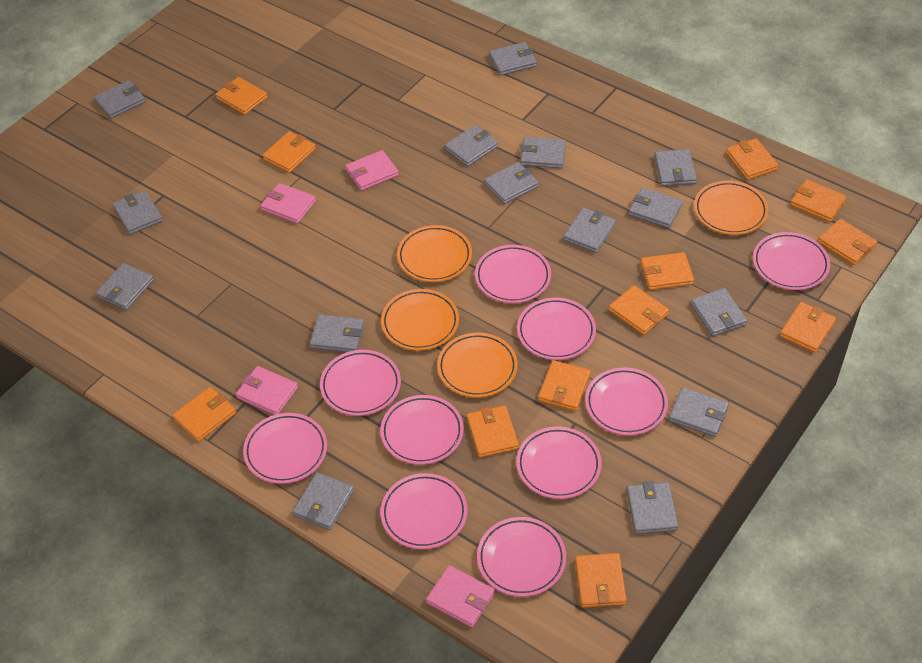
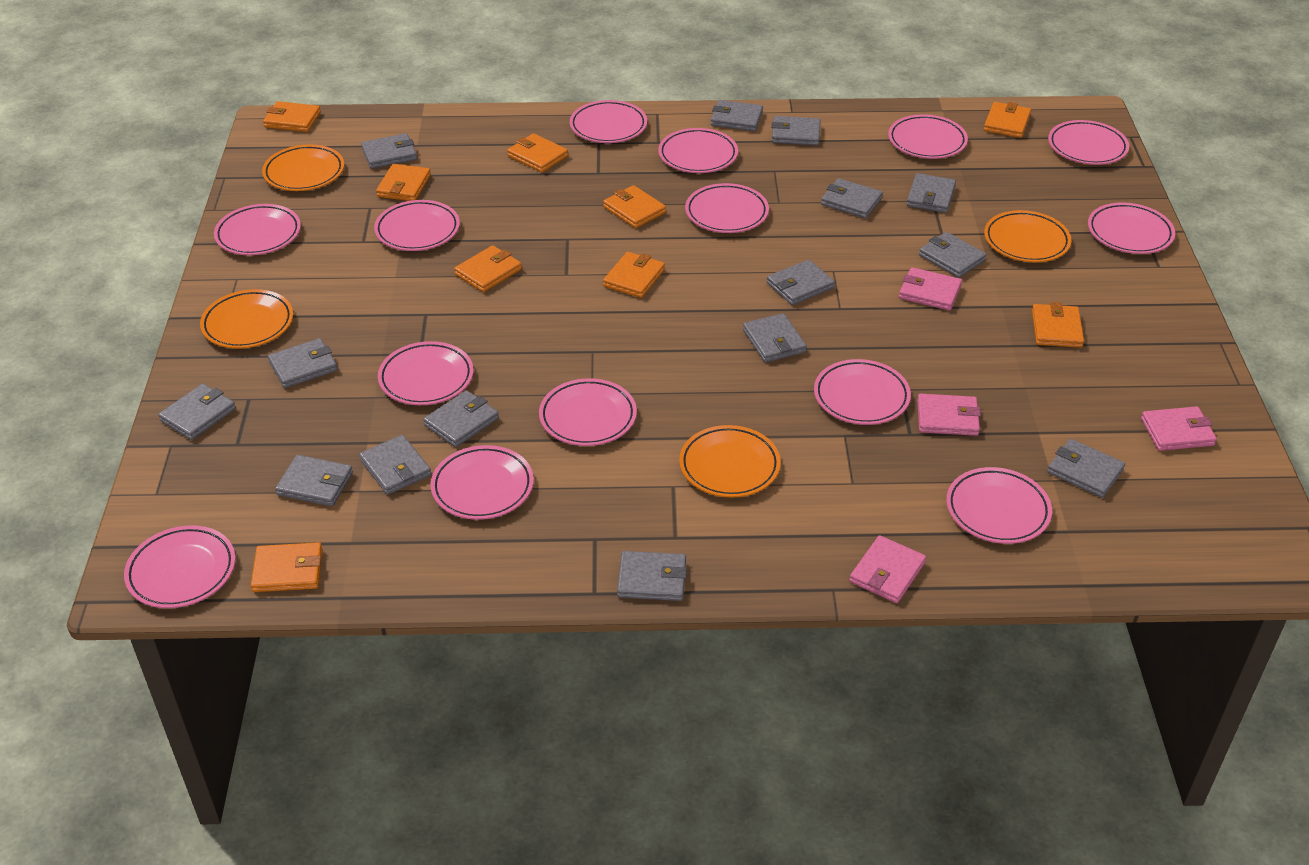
orange wallet: [172,387,236,442] [216,77,268,115] [263,131,316,173] [467,406,519,458] [538,360,591,411] [575,553,627,608] [609,285,669,335] [640,252,694,290] [726,138,779,180] [780,302,836,353] [790,180,846,222] [818,219,877,265] = 12 -> [251,542,323,592] [263,101,321,132] [376,164,431,201] [454,245,522,292] [507,133,568,172] [603,185,666,228] [603,252,665,298] [984,102,1031,138] [1032,302,1084,348] = 9
pink plate: [243,413,327,484] [320,350,401,416] [380,395,464,465] [380,473,467,549] [475,245,551,303] [477,517,566,597] [516,427,602,499] [517,298,596,360] [585,367,668,435] [753,232,830,290] = 10 -> [124,525,236,608] [214,204,301,255] [374,200,460,251] [378,341,473,405] [430,445,534,520] [539,378,637,446] [570,100,647,143] [658,128,738,173] [685,183,769,233] [814,359,911,425] [888,114,968,159] [946,467,1052,544] [1048,120,1129,165] [1088,202,1175,254] = 14

